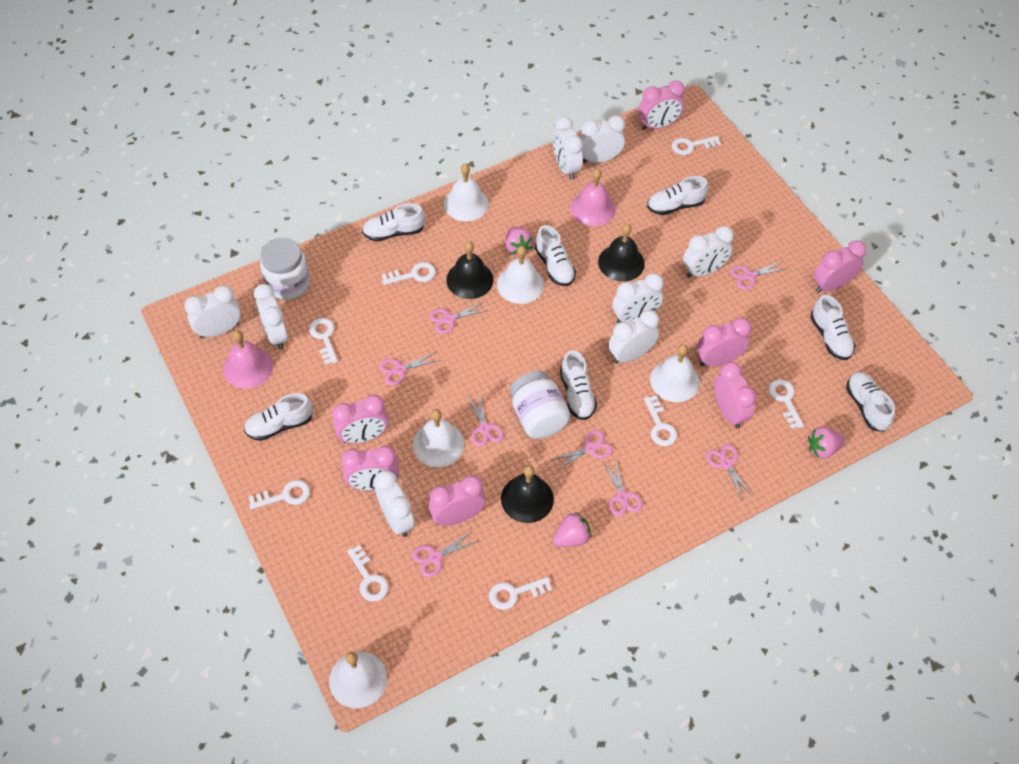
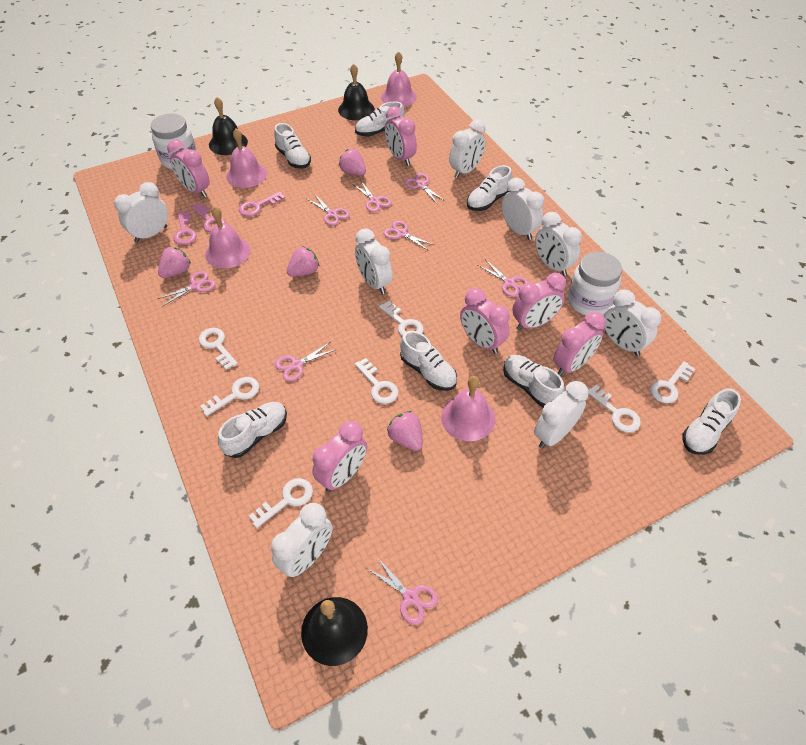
pink bell: [223,330,273,389] [570,168,616,226] = 2 -> [205,206,250,268] [226,129,267,188] [381,51,417,107] [441,376,495,441] = 4
pink clock: [332,395,389,444] [341,446,399,490] [429,475,486,526] [638,80,685,130] [697,318,751,366] [714,362,757,429] [814,240,866,293] = 7 -> [167,139,210,198] [312,421,367,492] [385,106,417,166] [460,288,510,354] [512,273,566,330] [554,312,606,376] = 6
pink key: none = 0 -> [173,210,197,245] [191,202,226,232] [239,191,285,217] = 3
pink strawberry: [505,227,533,255] [553,512,591,547] [808,426,845,459] = 3 -> [158,247,191,278] [287,246,319,277] [339,149,366,176] [387,411,423,451] = 4
white bell: [329,652,387,708] [413,409,464,467] [444,163,489,221] [497,246,544,304] [650,344,700,402] = 5 -> none = 0
white key: [249,480,310,510] [309,318,338,365] [347,545,389,602] [382,262,436,285] [489,577,552,610] [644,396,677,446] [672,136,721,155] [769,379,804,429] = 8 -> [199,328,238,370] [200,377,259,416] [249,478,313,528] [355,358,398,404] [379,301,424,336] [588,384,641,432] [650,361,695,403] = 7

